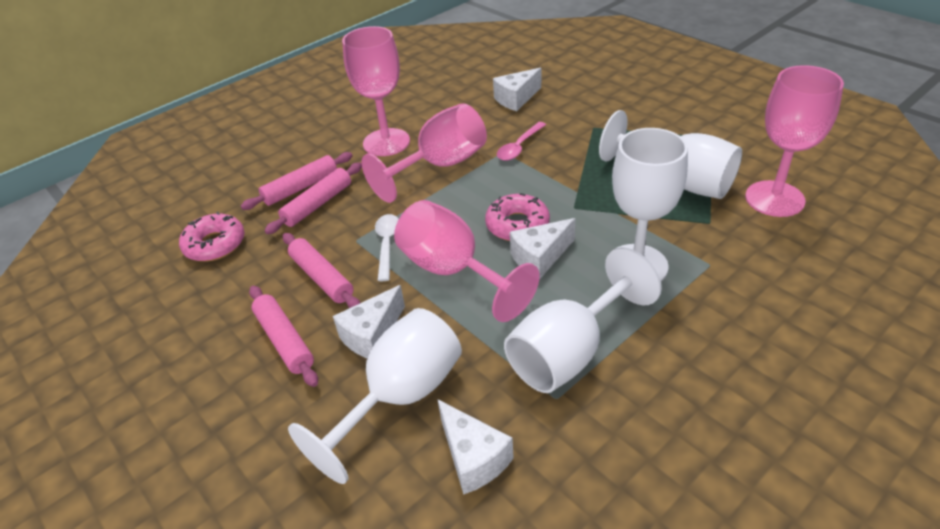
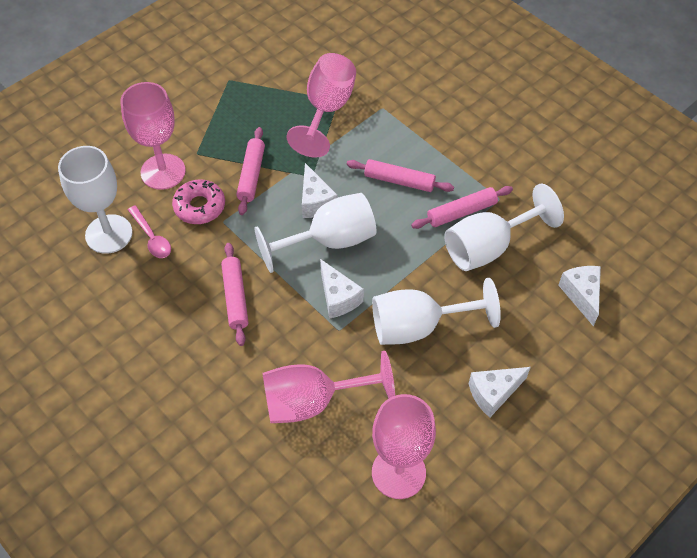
pink donut: [179,212,245,262] [485,193,550,241] = 2 -> [172,179,225,224] = 1
white spoon: [375,214,399,281] = 1 -> none = 0

